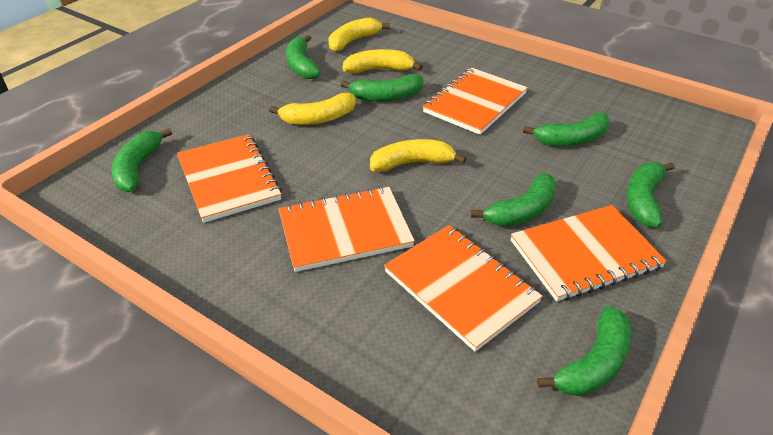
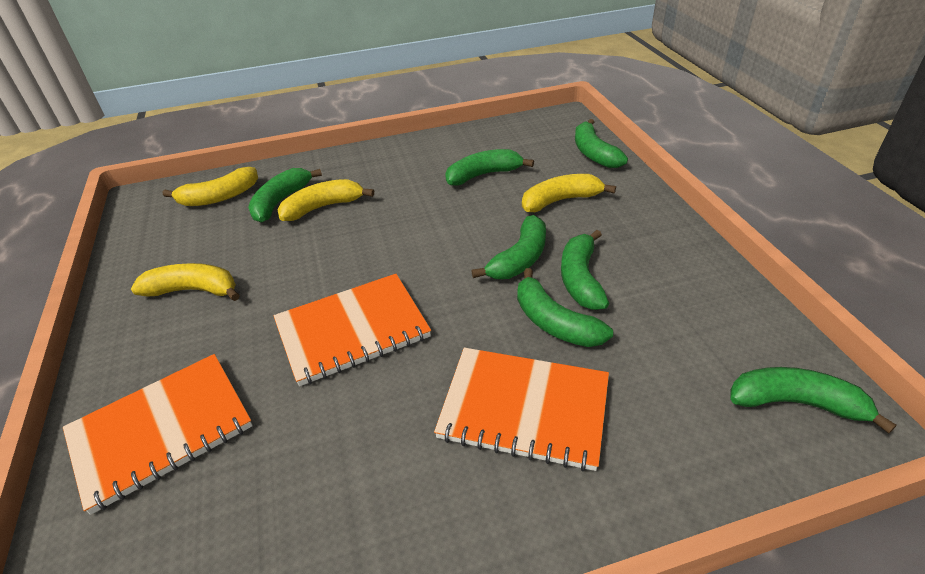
orange notebook: [177,134,282,223] [279,186,415,272] [384,225,543,352] [423,68,528,135] [511,205,667,301] = 5 -> [63,354,253,515] [273,274,431,386] [434,348,609,471] = 3

